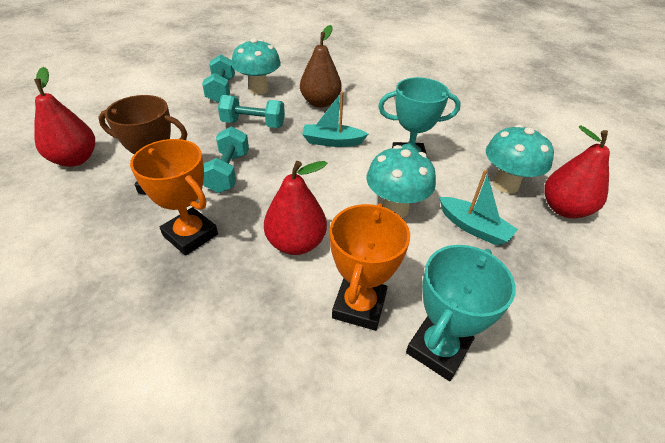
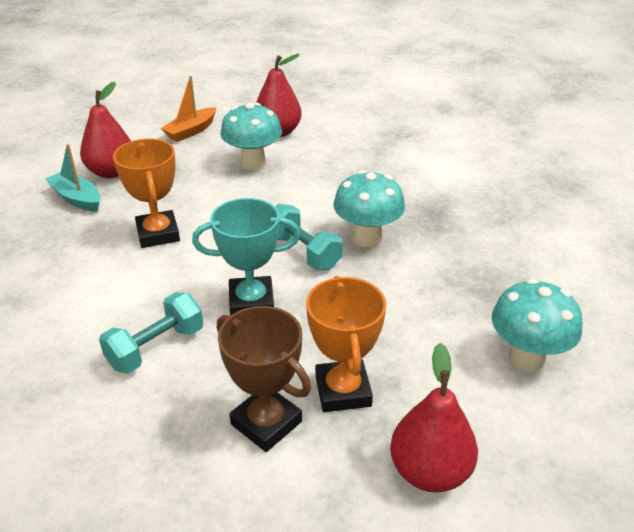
brown pear: [300,25,342,108] = 1 -> none = 0
orange boat: none = 0 -> [161,76,216,142] = 1
turquoise boat: [302,91,368,147] [439,170,518,246] = 2 -> [46,144,100,212] = 1
turquoise dumbbell: [202,55,235,103] [203,126,249,193] [218,95,285,128] = 3 -> [99,292,203,374] [275,204,343,270] = 2
turquoise trophy: [378,77,461,154] [406,245,516,381] = 2 -> [192,198,301,316] = 1

